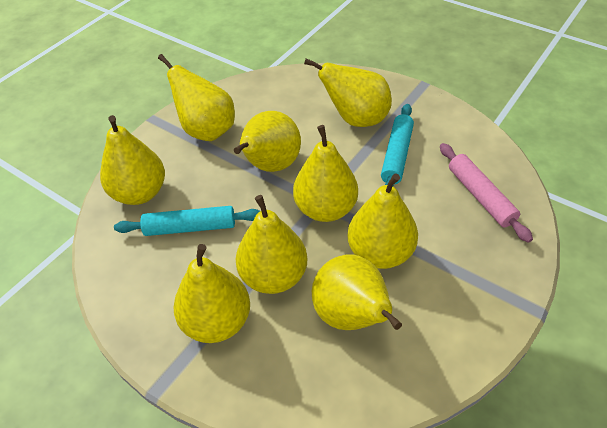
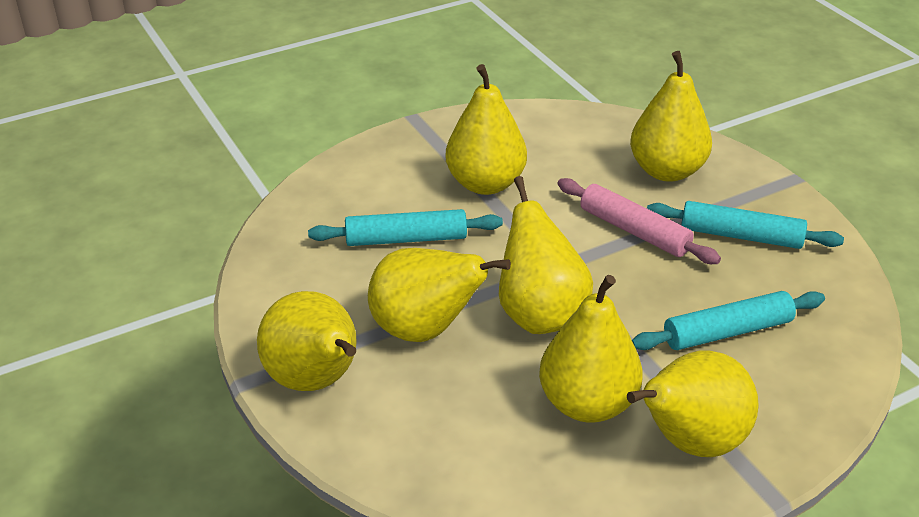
turquoise rolling pin: [114,206,260,236] [381,104,414,187] = 2 -> [308,209,503,246] [632,291,825,350] [647,201,844,249] = 3
yellow pear: [100,115,165,205] [158,54,235,141] [173,244,250,343] [234,111,301,172] [236,195,307,294] [293,125,358,222] [304,58,392,127] [312,254,402,330] [347,174,418,269] = 9 -> [257,291,357,391] [368,248,511,342] [446,64,527,195] [499,176,593,334] [539,275,643,423] [627,350,759,457] [630,51,712,182] = 7

